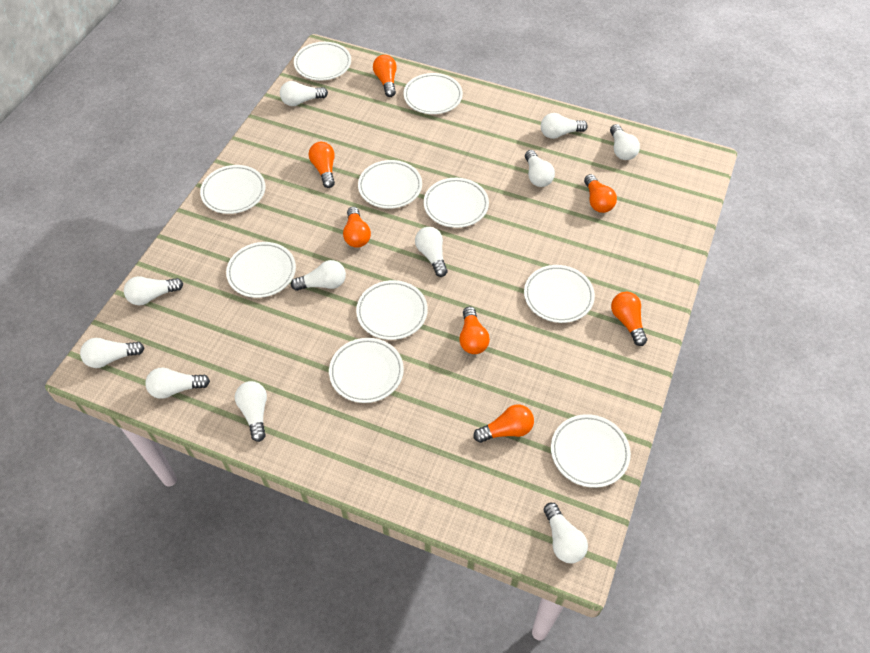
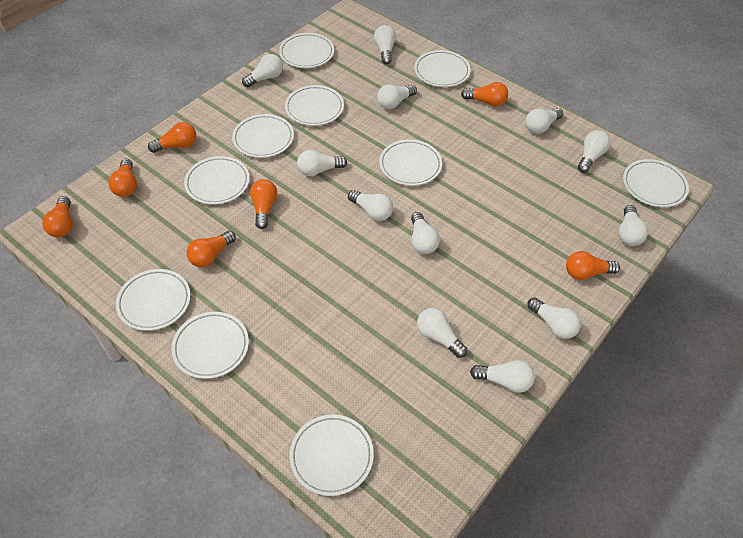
white light bulb: [80,338,145,368] [124,276,183,305] [145,368,210,399] [235,381,267,442] [280,81,328,106] [291,260,346,291] [415,227,448,277] [525,150,555,187] [541,113,588,139] [544,503,588,563] [610,124,640,160] = 11 -> [242,54,283,87] [297,150,347,176] [348,190,393,221] [374,25,396,64] [377,84,417,109] [411,212,440,254] [417,308,467,358] [470,360,535,393] [525,108,563,134] [527,298,581,339] [578,130,610,173] [618,205,648,246] = 12

